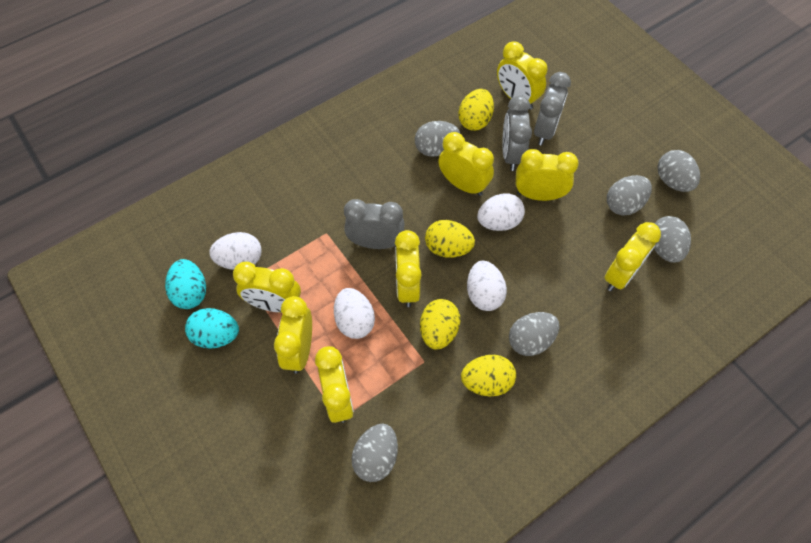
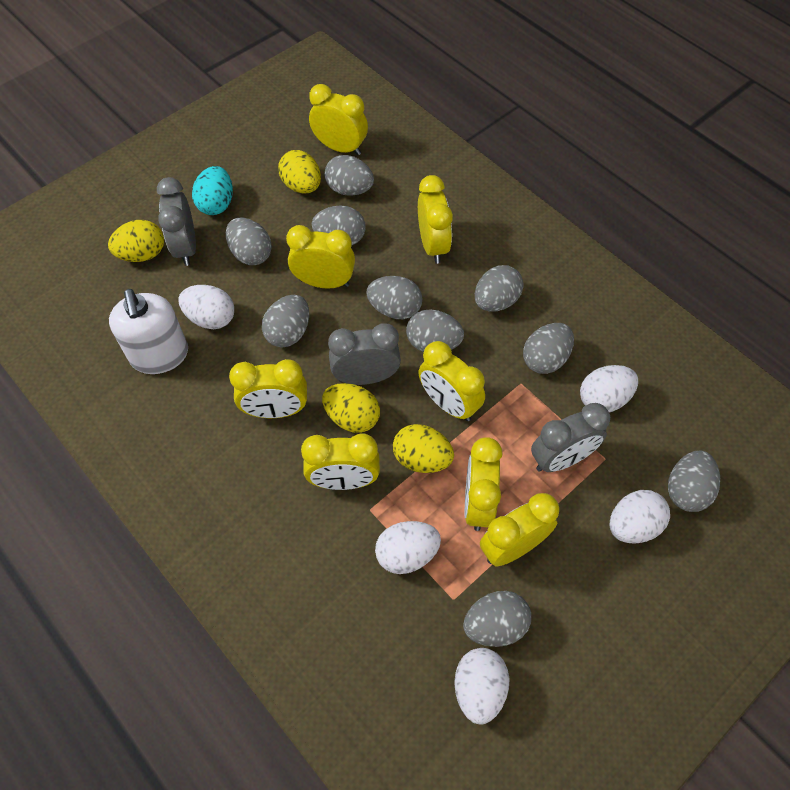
grey egg: [351,424,398,482] [415,121,460,157] [509,312,560,356] [607,175,652,215] [654,216,691,263] [658,150,700,192] = 6 -> [226,218,272,265] [262,295,309,347] [312,205,366,245] [325,155,374,196] [366,276,423,319] [406,309,464,352] [463,591,531,647] [475,265,523,311] [523,323,574,374] [668,451,720,512] = 10
turquoise egg: [165,259,206,309] [185,308,239,349] = 2 -> [192,166,233,215] = 1
white egg: [209,232,262,270] [334,288,375,339] [467,260,507,311] [477,193,525,231] = 4 -> [178,285,234,329] [375,521,441,574] [454,648,509,724] [580,365,638,412] [610,490,670,544] = 5
white soap dispenser: none = 0 -> [109,289,188,374] = 1

